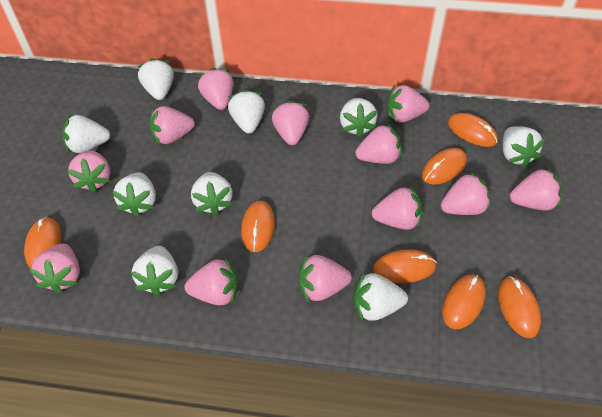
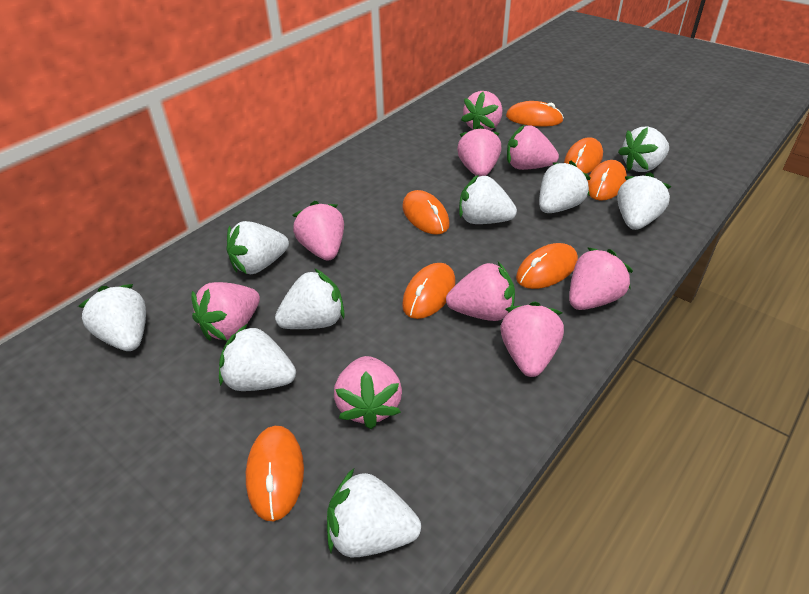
pink strawberry: [30,243,80,294] [67,150,111,193] [150,106,195,144] [185,258,238,305] [197,68,234,110] [272,100,309,145] [299,255,352,303] [355,123,401,164] [372,186,422,230] [387,85,430,122] [441,171,491,215] [510,167,562,211] = 12 -> [191,282,260,341] [293,201,344,261] [334,356,402,429] [446,262,515,321] [457,125,501,177] [461,91,502,131] [500,302,564,377] [507,125,559,170] [569,247,633,310] = 9

